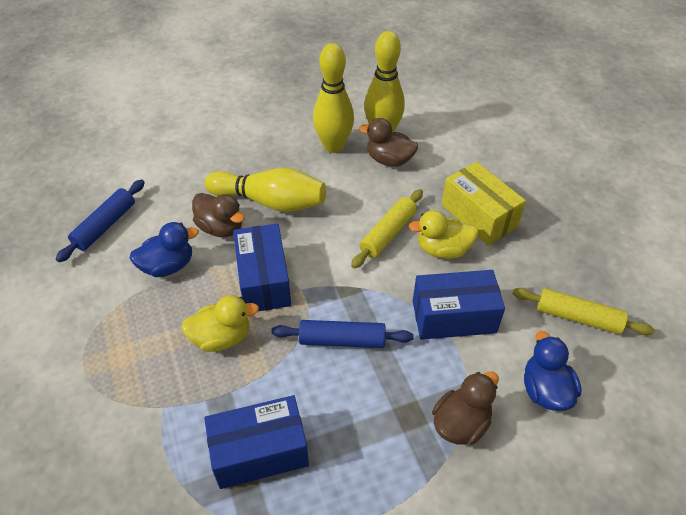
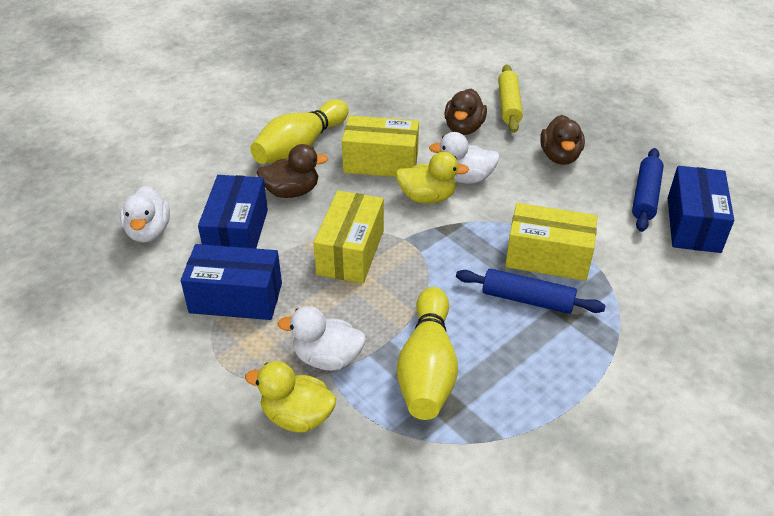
blue duck: [129,222,199,277] [524,331,581,411] = 2 -> none = 0
white duck: none = 0 -> [120,186,170,243] [277,306,366,371] [429,132,500,184] = 3
yellow bowling pin: [205,168,326,212] [313,43,354,153] [364,31,405,132] = 3 -> [250,99,349,164] [397,287,458,420] = 2
yellow box: [442,162,526,245] = 1 -> [313,191,384,283] [342,116,419,177] [505,203,597,281] = 3
yellow rolling pin: [351,189,423,269] [513,288,655,335] = 2 -> [498,65,523,133] = 1

